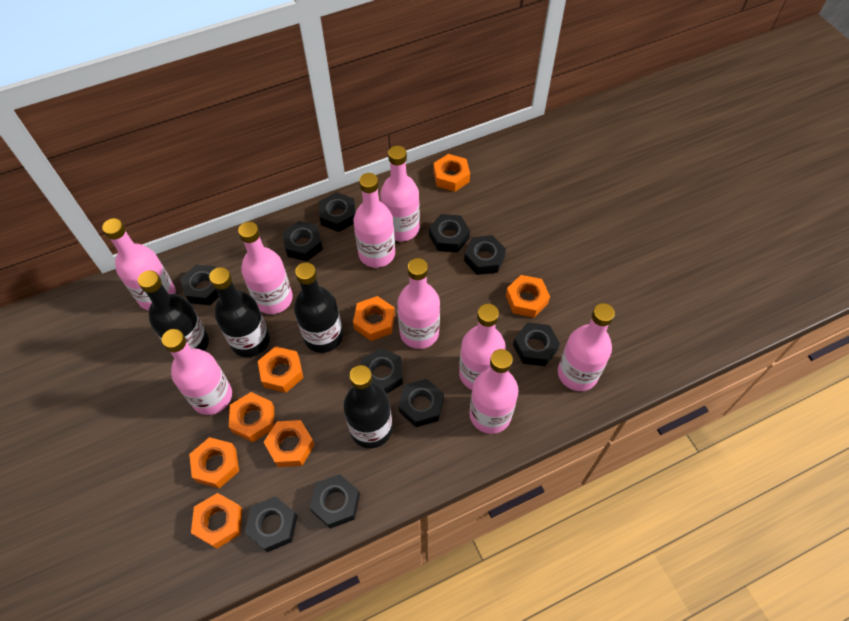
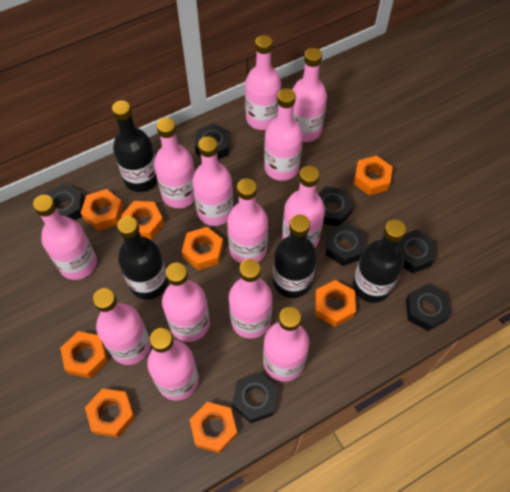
black nut: [180,265,219,305] [245,496,297,552] [282,221,323,261] [309,474,360,529] [319,192,356,232] [361,348,403,394] [398,379,444,427] [429,214,470,252] [464,235,506,275] [513,322,560,366] = 10 -> [45,184,85,220] [195,123,230,159] [232,372,278,423] [318,186,354,226] [325,223,365,266] [398,230,435,274] [406,284,451,331] = 7
pink bottle: [102,218,176,310] [162,329,232,415] [238,222,293,314] [353,173,395,268] [380,146,420,241] [397,258,440,349] [459,304,506,390] [470,349,518,434] [558,303,615,391] = 9 -> [33,195,97,280] [93,288,151,365] [147,328,199,401] [154,118,195,208] [162,263,210,342] [192,136,233,226] [227,178,268,264] [229,259,272,339] [245,35,281,130] [263,307,309,382] [264,88,303,181] [282,166,325,248] [292,48,327,142] = 13

